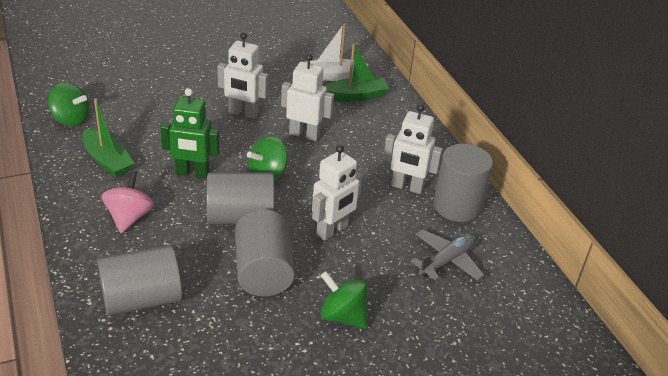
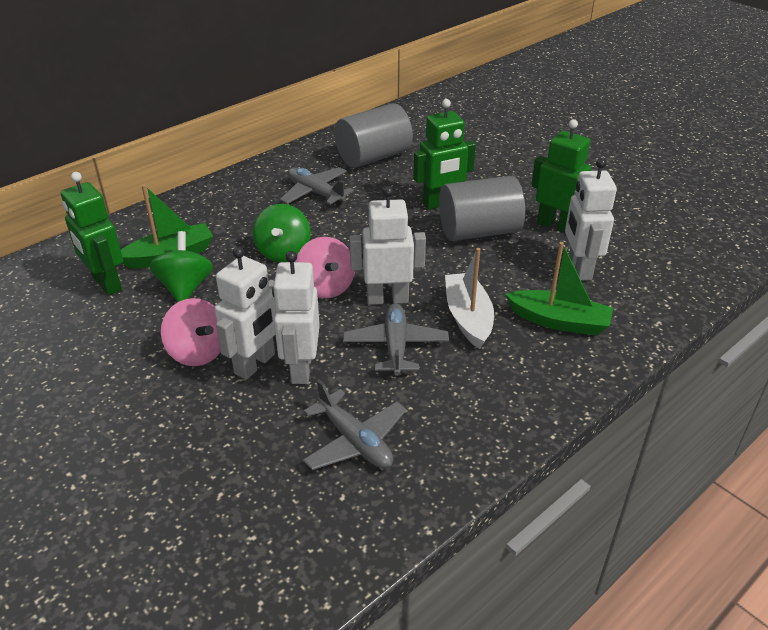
green robot: [160,88,220,179] = 1 -> [61,172,123,296] [413,99,476,210] [531,119,592,233] = 3
green spinning top: [48,82,90,126] [247,136,288,181] [320,271,368,329] = 3 -> [149,231,213,302] [253,204,311,262] = 2
grey cylinder: [97,245,182,316] [206,172,274,224] [235,209,295,297] [434,144,493,222] = 4 -> [335,103,413,168] [439,176,525,241] = 2
grey plane: [411,229,484,281] = 1 -> [280,167,354,206] [303,380,406,470] [343,303,449,377] = 3
pink spinning top: [102,171,154,233] = 1 -> [161,298,221,366] [296,237,355,298] = 2

